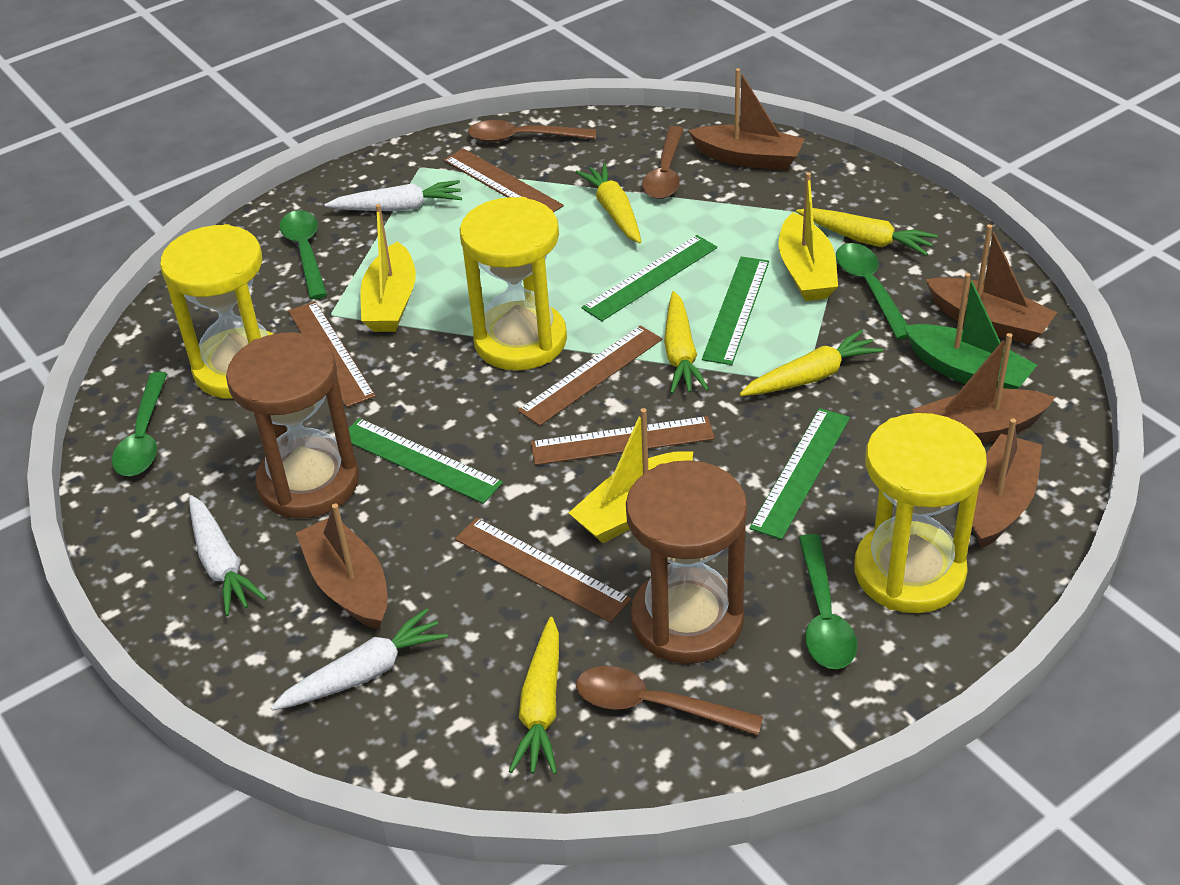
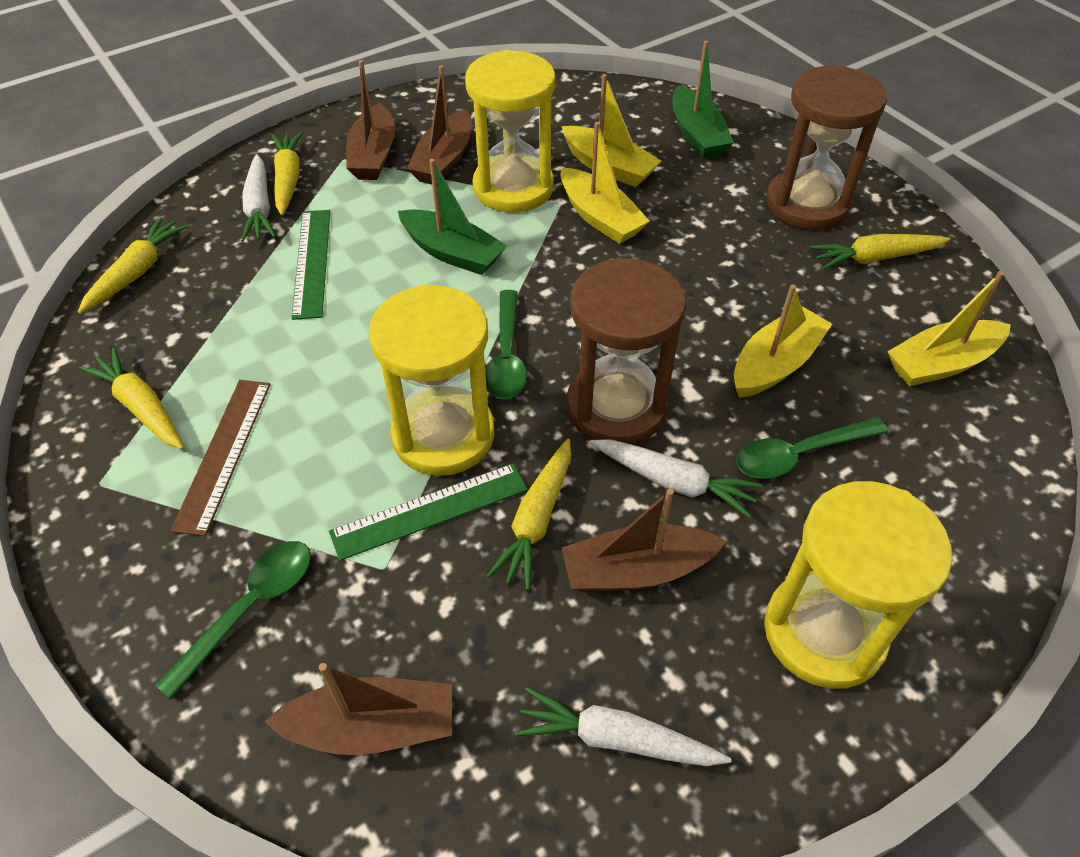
brown boat: [296,503,388,630] [688,68,804,170] [912,333,1055,443] [925,224,1057,345] [972,418,1042,549] = 5 -> [265,663,452,755] [346,60,395,180] [407,65,472,184] [561,489,726,592] = 4
brown ruler: [288,301,376,407] [444,148,564,213] [455,518,632,623] [518,325,662,426] [531,416,715,465] = 5 -> [170,380,271,536] = 1
brown spoon: [468,120,596,142] [576,666,763,735] [642,126,684,199] = 3 -> none = 0
green boat: [904,273,1037,389] = 1 -> [398,159,507,275] [673,41,734,159] = 2
green ruler: [349,418,503,504] [581,235,717,321] [702,257,769,365] [749,408,850,540] = 4 -> [292,210,330,320] [329,463,527,561] = 2
green spoon: [112,372,167,476] [280,210,327,299] [799,534,857,669] [836,243,908,340] = 4 -> [155,541,311,700] [485,290,527,400] [736,417,888,479] = 3
yellow boat: [360,204,416,332] [569,408,693,543] [778,172,838,301] = 3 -> [560,122,650,244] [562,74,661,187] [734,284,832,398] [887,271,1011,386] = 4

